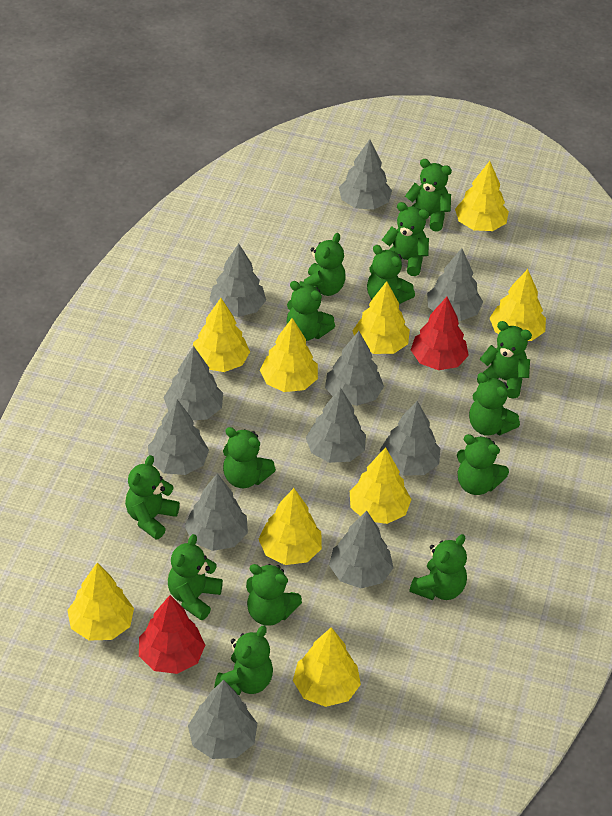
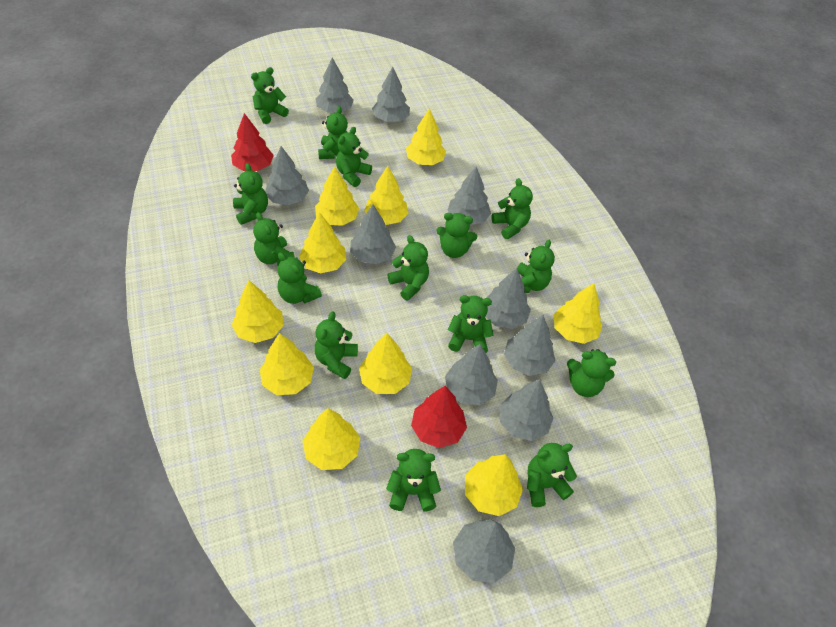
green teddy bear: [125,455,180,540] [168,534,223,620] [214,625,273,695] [223,427,276,488] [246,564,302,626] [287,281,335,341] [299,233,346,296] [367,245,415,304] [382,202,429,276] [405,159,452,232] [409,534,467,600] [457,434,509,495] [469,373,520,436] [477,321,532,399] = 14 -> [233,163,268,225] [251,67,289,124] [253,212,294,266] [278,252,322,304] [314,311,358,379] [318,106,348,159] [336,127,372,187] [386,449,441,511] [387,235,429,301] [436,213,477,258] [447,295,494,353] [492,178,533,239] [517,240,555,293] [527,443,577,507] [567,349,616,397] = 15
grey tree: [148,399,209,475] [163,346,223,420] [184,473,248,551] [188,680,257,759] [209,244,266,317] [306,388,366,463] [325,331,384,406] [329,510,394,588] [339,139,392,210] [380,401,440,476] [427,248,483,321] = 11 -> [265,146,309,205] [315,58,354,113] [350,204,396,264] [372,67,410,122] [445,344,498,405] [448,167,491,225] [453,519,515,583] [486,268,531,329] [500,379,553,441] [504,315,555,376] = 10
yellow tree: [67,563,134,641] [193,298,250,372] [259,488,322,565] [260,318,318,392] [293,627,361,707] [350,447,412,524] [352,281,410,354] [455,161,509,231] [489,269,546,341] = 9 -> [232,281,284,343] [260,333,314,395] [299,212,346,273] [303,408,360,470] [315,166,359,226] [359,333,412,394] [364,166,408,225] [406,108,446,165] [465,454,523,516] [554,283,602,344] = 10

